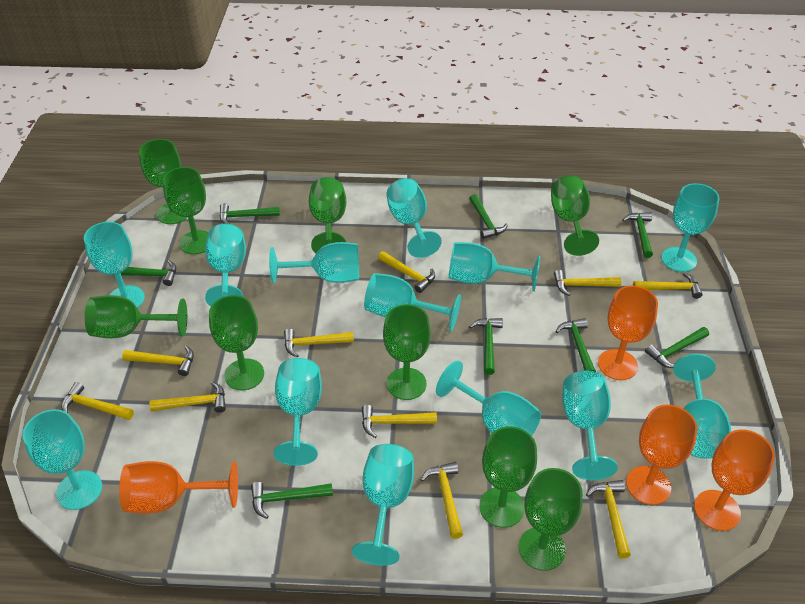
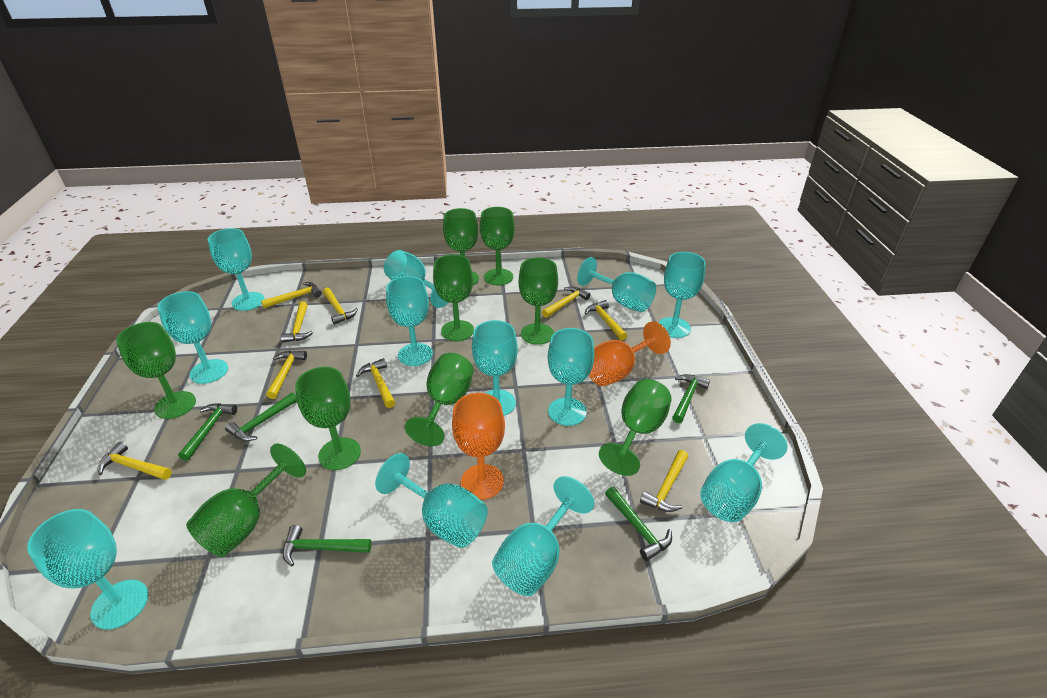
green hammer: [121,260,176,286] [220,203,280,224] [251,482,333,519] [469,194,508,239] [469,318,503,375] [555,318,596,372] [622,212,653,258] [645,327,709,368] = 8 -> [178,403,237,461] [225,392,297,441] [283,525,371,567] [605,487,672,561] [672,374,710,423] = 5
orange goblet: [119,461,238,514] [598,286,658,380] [626,404,698,505] [694,429,775,531] = 4 -> [452,393,505,500] [589,321,671,386] = 2
turquoise goblet: [22,409,102,510] [84,222,145,308] [205,223,246,307] [269,242,359,283] [273,358,322,466] [352,444,414,566] [364,273,461,332] [386,178,442,258] [436,361,541,436] [449,242,540,292] [562,371,618,480] [661,183,720,272] [673,354,731,459] = 13 -> [27,509,148,630] [157,291,228,384] [208,228,265,311] [375,453,488,548] [384,250,449,308] [386,276,433,366] [472,320,518,416] [492,476,594,596] [548,328,594,426] [577,257,656,312] [658,252,706,338] [700,423,787,522] = 12
yellow hammer: [61,382,134,420] [122,345,194,376] [150,382,226,413] [284,329,354,357] [362,405,437,438] [378,251,435,293] [421,462,463,539] [554,270,621,296] [586,480,631,558] [633,272,703,299] = 10 -> [97,442,172,480] [261,282,322,308] [266,351,307,399] [280,301,313,343] [323,288,358,325] [356,358,395,408] [542,286,591,318] [585,300,627,340] [640,450,689,512] = 9

